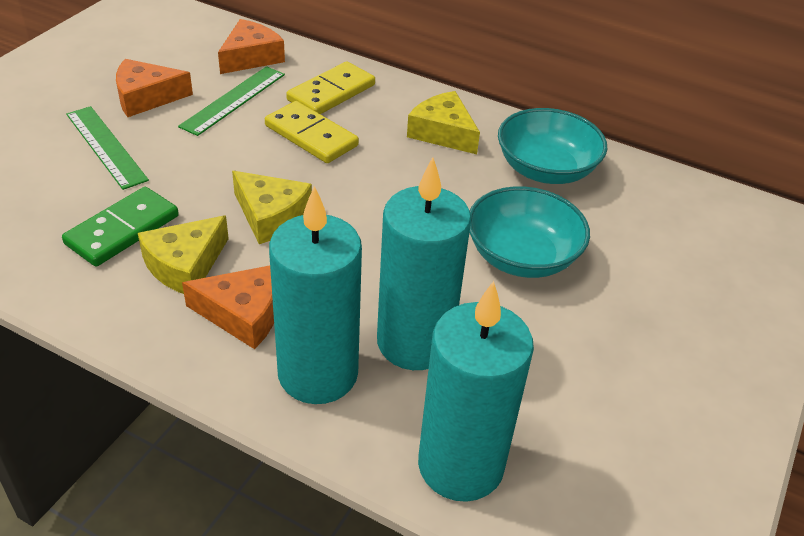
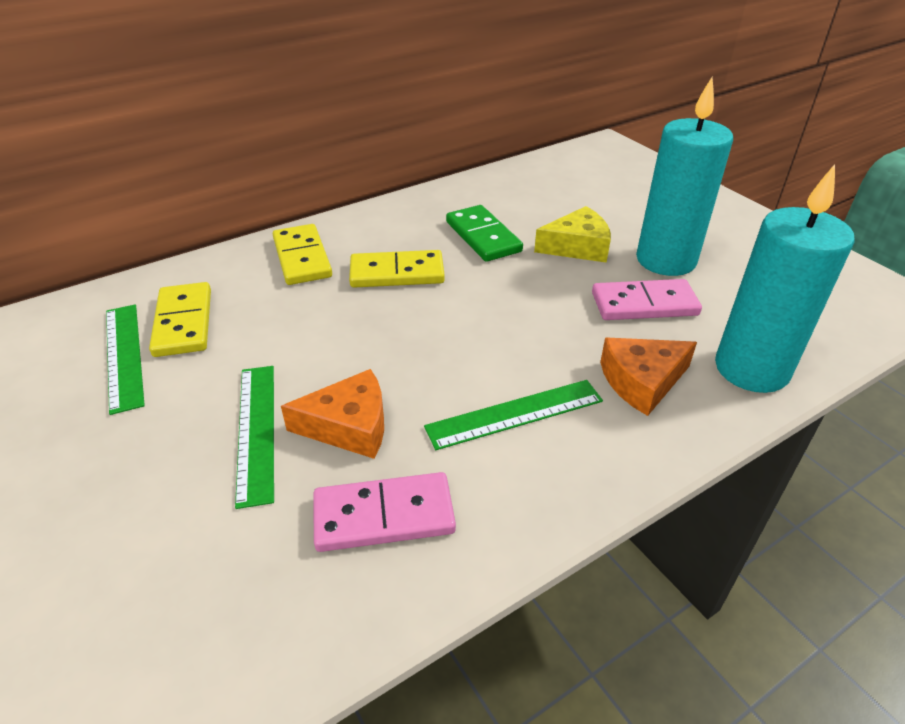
green ruler: [66,106,149,190] [178,66,285,136] = 2 -> [106,304,145,415] [235,366,274,509] [424,380,603,450] = 3
orange cheese: [116,59,193,117] [182,266,274,349] [218,19,285,74] = 3 -> [281,369,384,459] [600,338,697,416] = 2
pink domino: none = 0 -> [313,472,456,552] [592,279,702,320] = 2
turquoise bowl: [469,186,590,278] [498,108,607,184] = 2 -> none = 0
turquoise candle: [269,186,362,404] [377,157,471,370] [418,281,534,502] = 3 -> [636,77,733,276] [715,164,855,393] = 2
yellow cheese: [138,215,229,294] [232,171,312,244] [407,91,480,154] = 3 -> [534,206,611,263] = 1
yellow domino: [265,101,359,163] [286,61,375,114] = 2 -> [149,282,211,357] [273,224,332,285] [349,250,445,288] = 3

